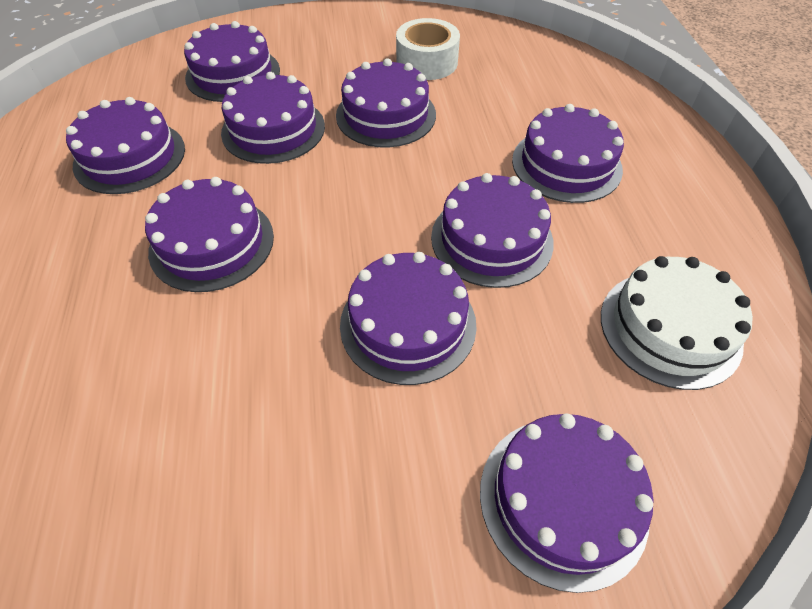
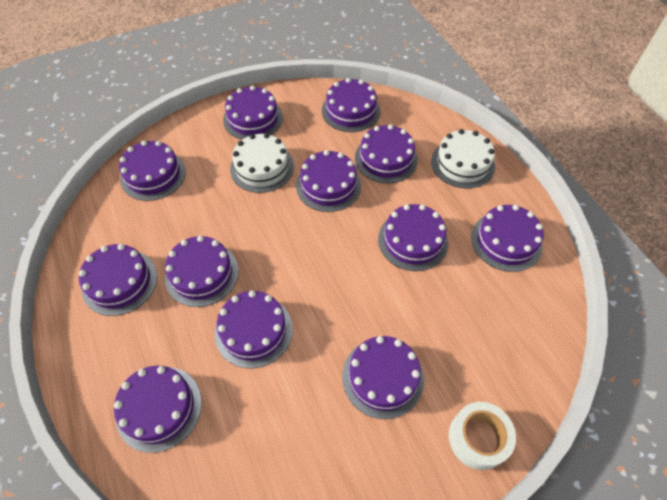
purple cake: [66,97,185,194] [145,177,274,292] [184,21,280,102] [221,72,325,164] [336,58,436,148] [340,252,477,385] [431,173,554,288] [480,413,653,593] [512,104,624,203] = 9 -> [79,244,157,316] [114,366,202,453] [119,141,186,201] [165,236,239,307] [215,291,293,368] [223,85,283,140] [296,150,361,212] [322,78,380,132] [342,336,424,419] [355,124,418,183] [378,204,448,271] [471,205,544,272] = 12
white cake: [601,256,753,390] = 1 -> [230,133,294,193] [431,129,495,189] = 2

